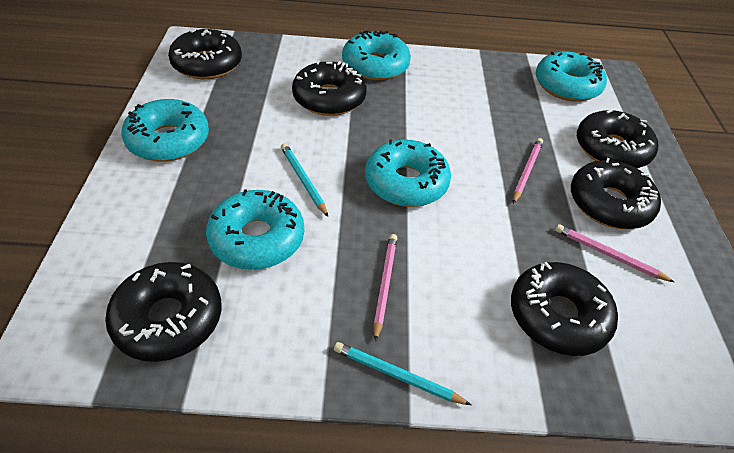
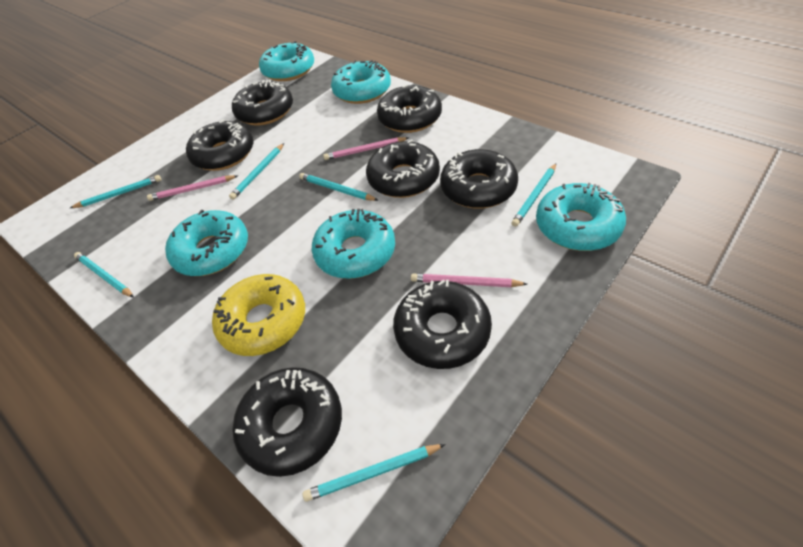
black donut: [105,262,222,362] [168,29,242,79] [292,60,367,116] [511,262,618,356] [571,158,661,229] [577,110,658,168] = 6 -> [186,119,253,171] [232,80,293,125] [233,367,342,477] [366,139,440,198] [377,85,442,133] [393,279,492,369] [440,149,518,209] = 7
turquoise pencil: [281,143,328,217] [334,342,471,405] = 2 -> [70,175,161,208] [74,252,134,298] [229,143,284,200] [299,173,379,201] [302,444,446,502] [511,164,556,227] = 6
yellow donut: none = 0 -> [212,274,305,356] = 1

